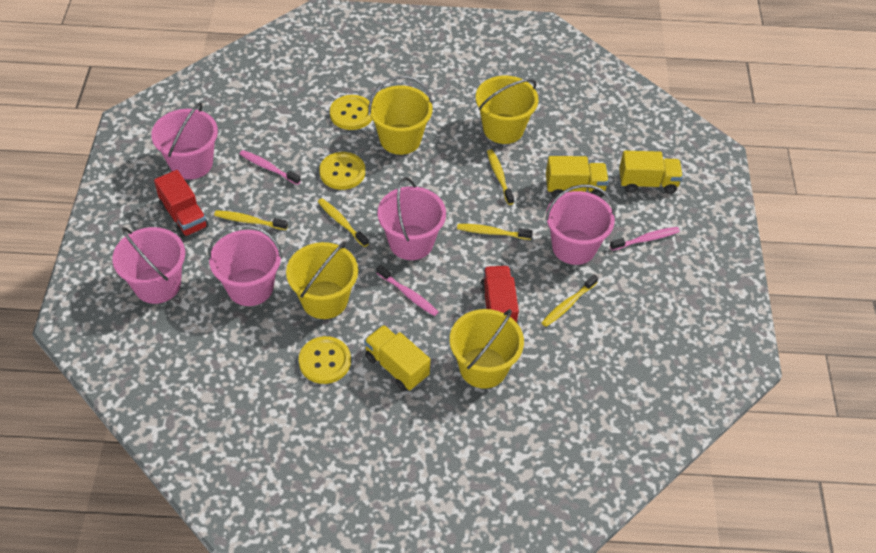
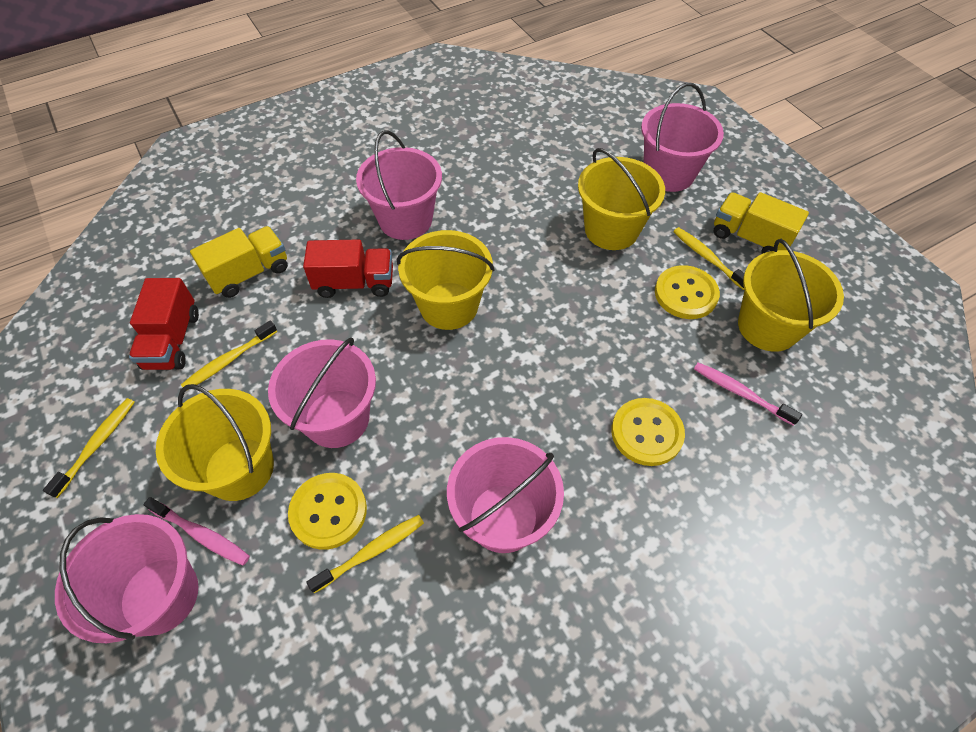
pink toothbrush: [240,150,301,185] [376,265,438,316] [610,227,680,251] = 3 -> [143,497,250,566] [694,362,802,426] = 2
yellow toothbrush: [214,210,288,230] [318,198,369,247] [457,224,533,240] [487,149,514,205] [541,274,598,327] = 5 -> [43,398,135,498] [181,320,277,390] [306,515,424,593] [673,227,745,290] = 4
yellow truck: [364,325,430,391] [546,156,609,198] [619,151,683,194] = 3 -> [190,226,288,298] [714,192,809,254] = 2

